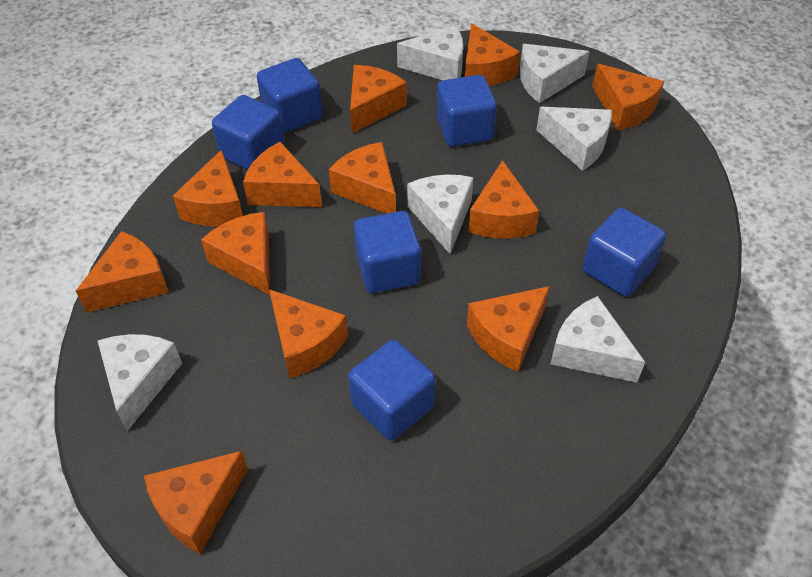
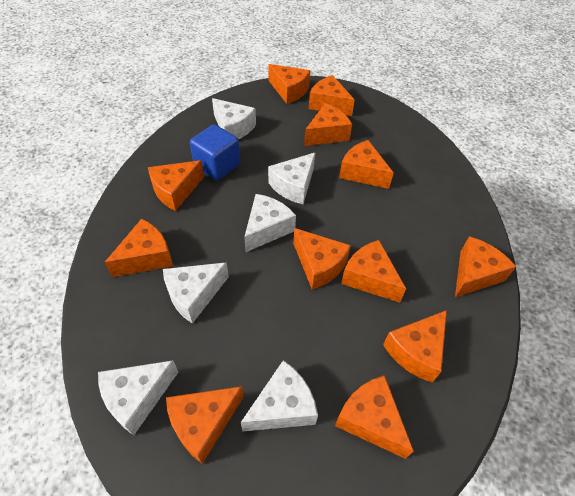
blue cube: [212,95,285,170] [257,58,323,133] [349,340,435,440] [354,211,421,293] [436,75,497,147] [583,208,666,297] = 6 -> [190,124,240,180] = 1

